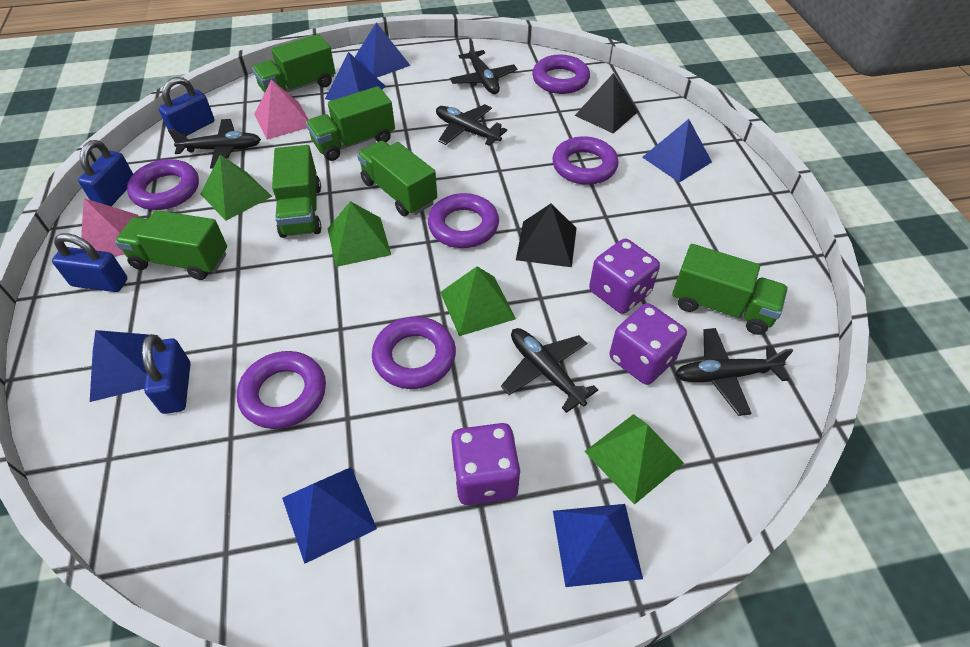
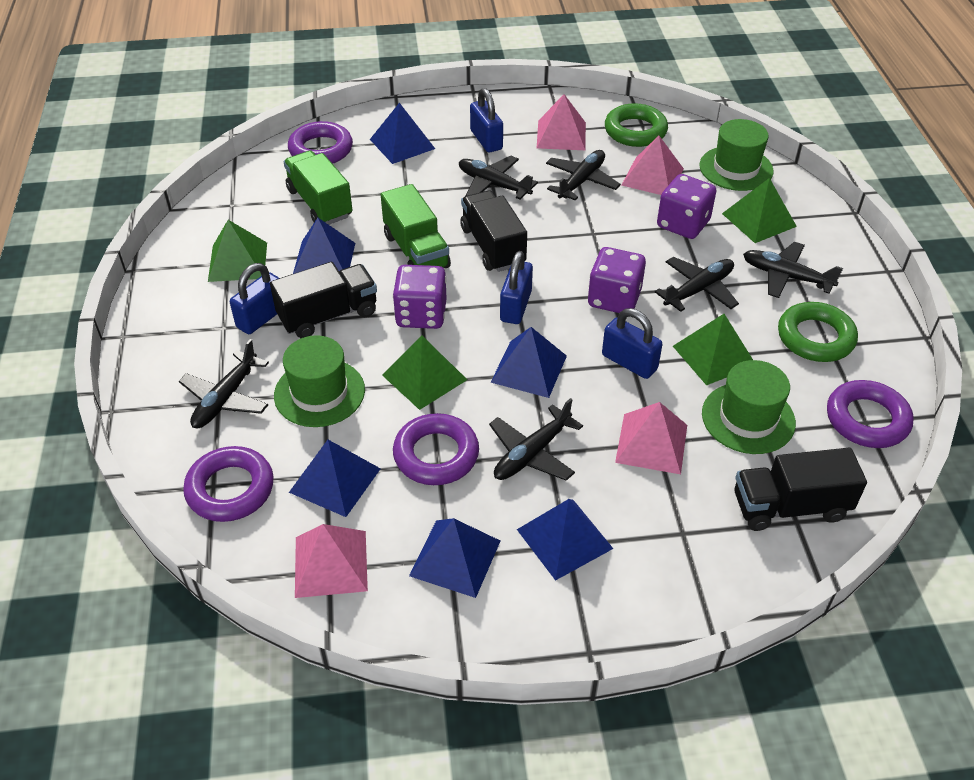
black plane: [168,119,261,169] [436,104,507,146] [450,38,517,94] [501,328,598,413] [675,328,793,416] = 5 -> [179,339,269,428] [459,156,538,199] [489,398,583,481] [546,150,621,200] [655,257,739,312] [743,242,843,298] = 6
black pyramid: [516,204,577,267] [575,73,638,134] = 2 -> none = 0
black truck: none = 0 -> [270,262,377,338] [461,190,527,272] [735,448,867,531] = 3
green hat: none = 0 -> [274,335,365,427] [699,119,773,191] [702,360,796,454] = 3
green ring: none = 0 -> [605,103,668,147] [778,302,858,362] = 2
green truck: [115,210,227,280] [252,34,336,93] [272,145,321,238] [306,86,395,161] [357,141,437,216] [672,244,788,335] = 6 -> [283,151,352,225] [381,184,451,268] = 2
pink pyramid: [81,198,138,257] [254,80,309,140] = 2 -> [295,524,368,598] [537,94,586,150] [615,402,687,474] [622,135,684,195] = 4
purple ring: [127,159,199,210] [237,351,326,429] [372,317,456,389] [428,193,499,248] [532,54,590,94] [552,136,619,185] = 6 -> [183,446,274,522] [288,121,353,164] [393,413,479,485] [827,380,914,448] = 4

